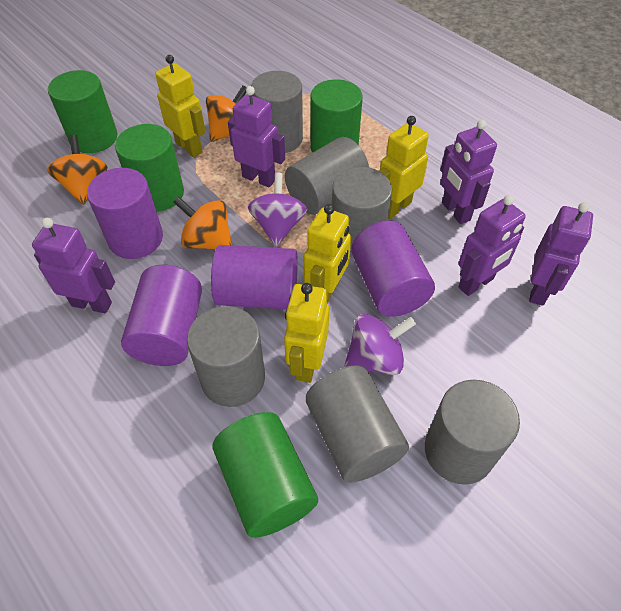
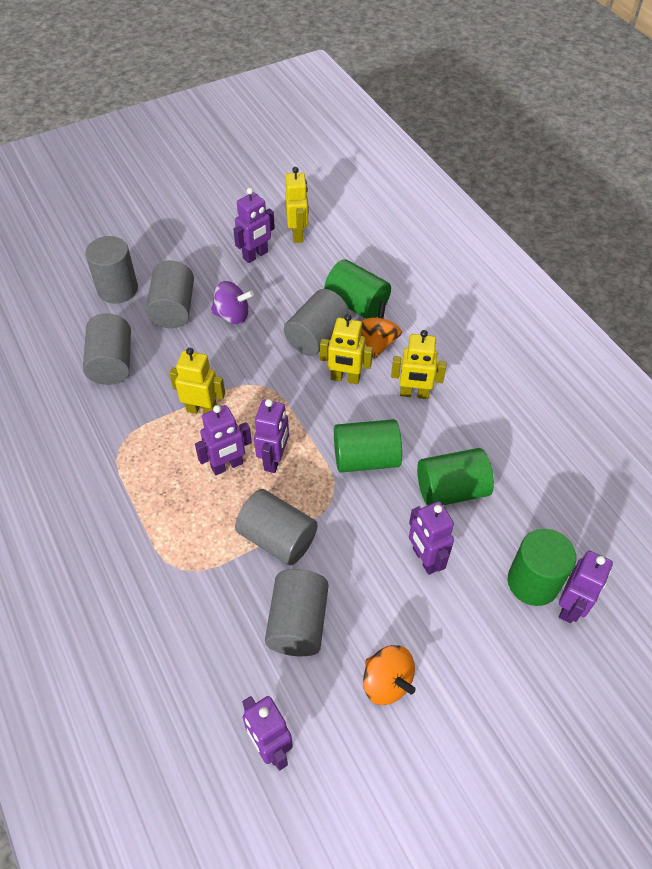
orange spinning top: [47,135,108,205] [173,196,232,250] [206,85,247,142] = 3 -> [361,302,402,359] [363,645,416,705] = 2
purple cylinder: [87,168,163,259] [121,265,202,366] [211,245,297,309] [351,221,435,317] = 4 -> none = 0
purple robot: [32,218,115,313] [228,86,285,187] [440,120,497,224] [459,195,526,296] [529,202,593,306] = 5 -> [195,405,252,475] [233,188,275,263] [242,696,293,771] [254,399,289,473] [409,501,454,575] [559,551,613,623] = 6
purple spinning top: [248,173,307,247] [344,314,416,375] = 2 -> [210,281,254,325] = 1

